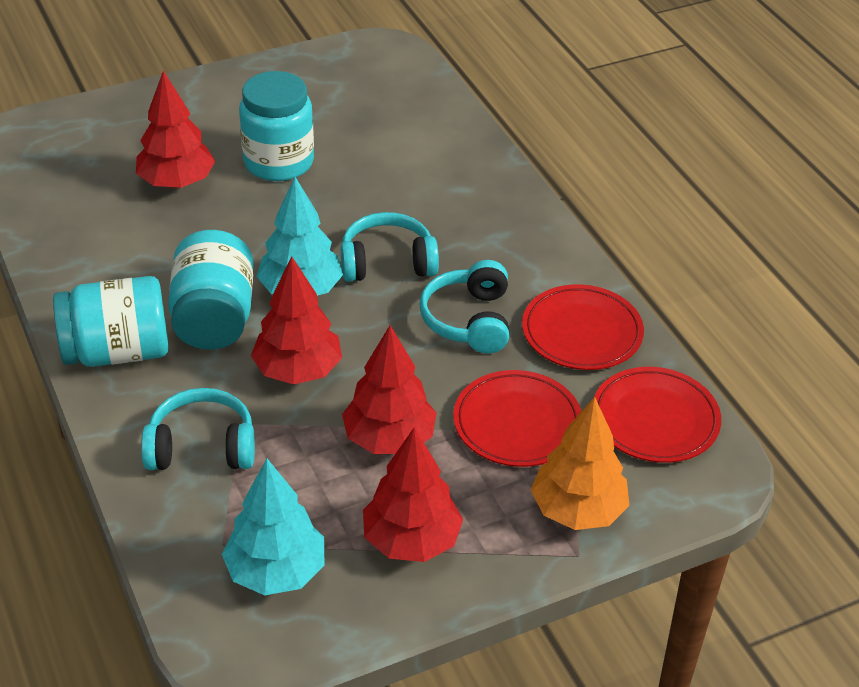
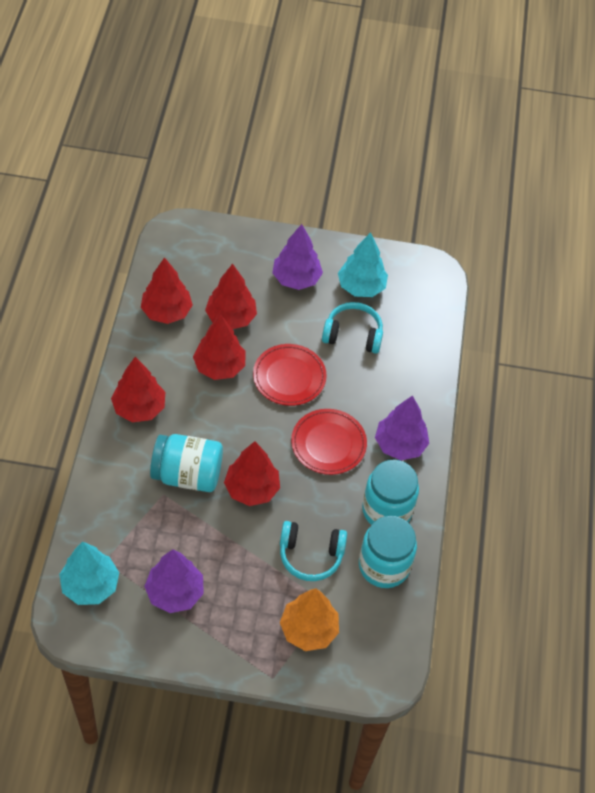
purple tree: none = 0 -> [144,549,204,613] [272,224,323,290] [375,395,429,460] = 3
red plate: [453,370,581,467] [522,284,644,370] [594,367,721,463] = 3 -> [253,344,327,406] [291,409,367,475] = 2
red tree: [136,71,215,188] [251,256,342,385] [342,325,437,454] [363,427,463,562] = 4 -> [111,357,165,422] [141,257,193,324] [193,314,245,380] [205,264,257,329] [224,441,280,506] = 5
turquoise headphones: [141,388,255,470] [341,212,439,282] [419,260,509,353] = 3 -> [280,521,347,581] [322,302,383,354] = 2

